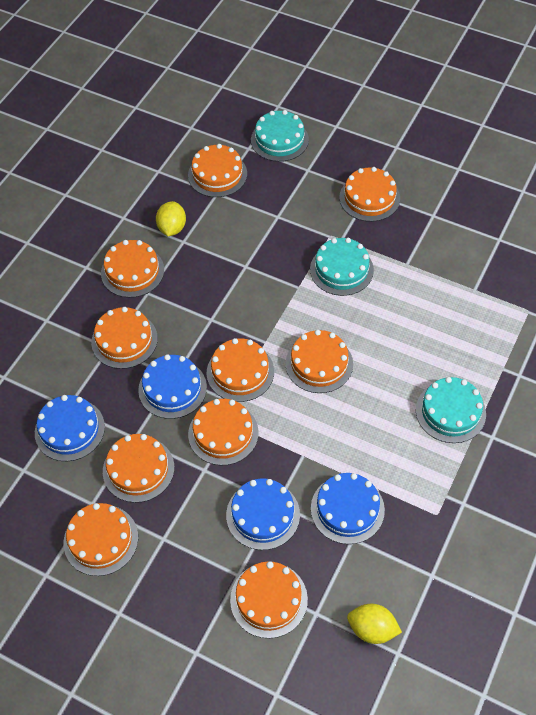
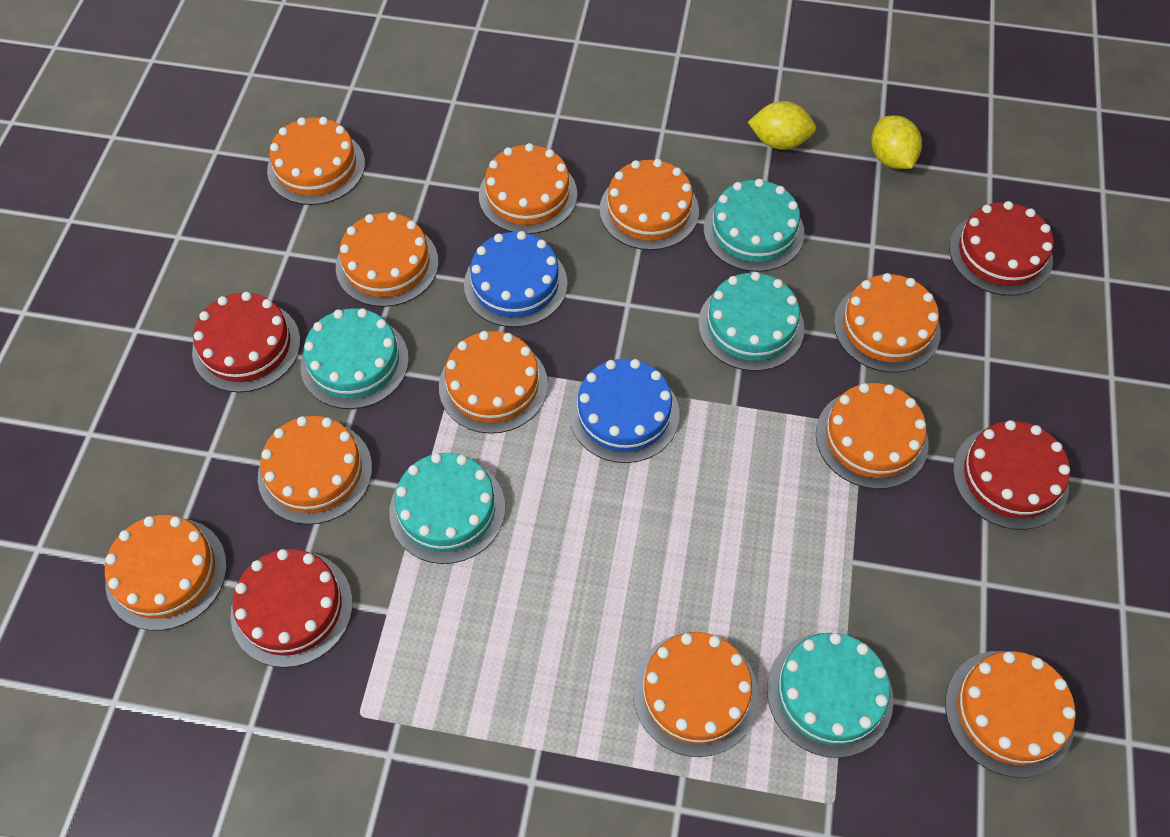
blue cake: [35,395,105,461] [138,354,207,419] [226,478,300,550] [311,473,385,544] = 4 -> [464,231,568,327] [569,359,679,463] = 2
orange cake: [64,503,138,576] [91,307,158,369] [101,240,164,298] [103,434,174,503] [188,144,247,197] [188,399,259,465] [207,338,274,402] [230,561,308,638] [286,330,353,393] [339,167,400,222] = 10 -> [105,515,227,631] [258,416,372,524] [267,117,365,205] [336,212,439,307] [439,331,548,434] [479,143,577,234] [600,159,699,250] [633,632,759,757] [816,383,929,489] [834,273,941,373] [945,651,1076,778] = 11
red cake: none = 0 -> [192,292,300,393] [230,549,353,668] [949,201,1054,296] [953,420,1070,530] = 4
turquoise cake: [251,110,309,162] [310,238,374,296] [416,377,486,443] = 3 -> [300,308,409,409] [389,453,505,564] [698,272,804,371] [704,179,804,272] [767,633,894,758] = 5

